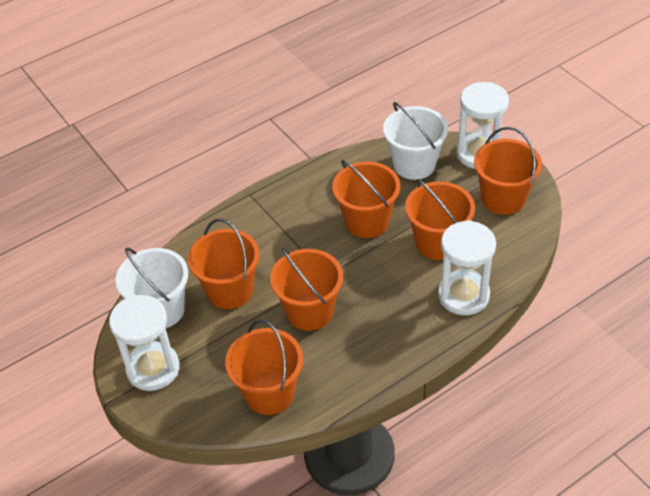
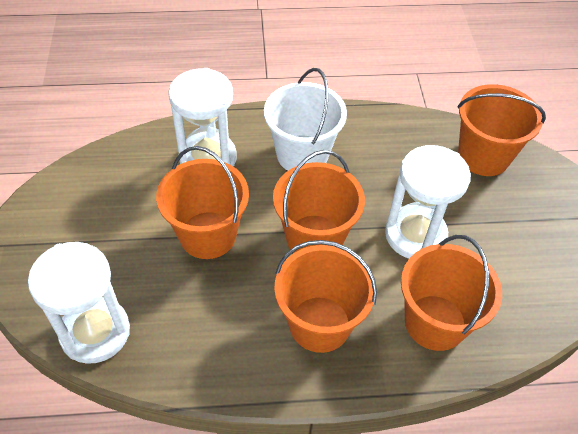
orange bucket: [188,218,260,309] [225,319,303,415] [270,247,343,331] [332,160,400,238] [405,179,475,260] [474,127,542,215] = 6 -> [156,146,249,259] [273,150,365,253] [274,240,377,353] [401,235,502,351] [457,84,546,176] = 5
white bucket: [116,247,188,328] [383,102,448,180] = 2 -> [264,68,347,171] = 1

